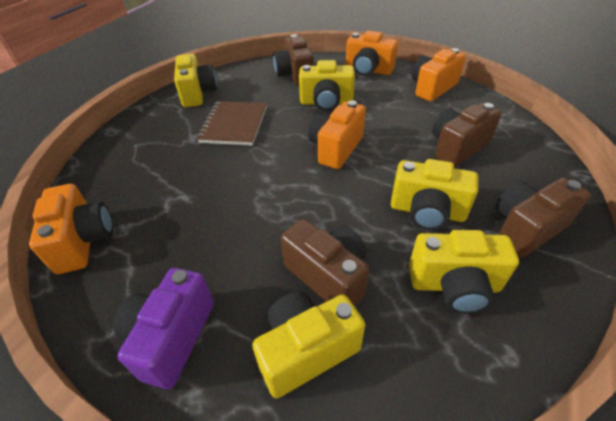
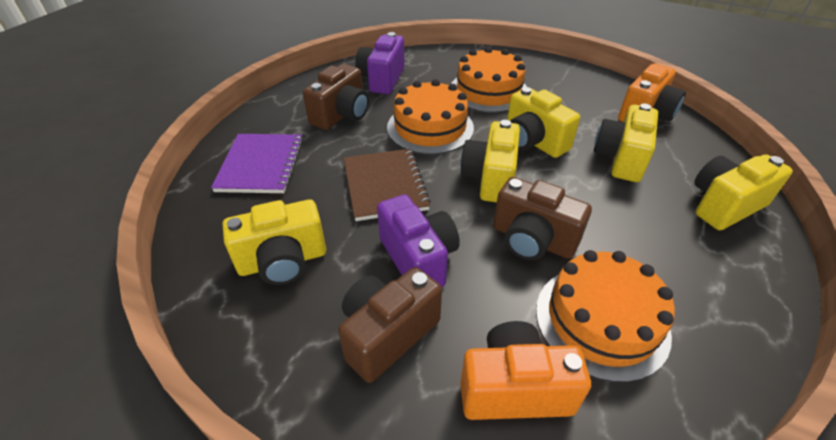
brown camera: [273,34,313,86] [281,219,369,307] [432,103,501,167] [495,178,591,258] = 4 -> [303,64,369,130] [338,267,442,383] [493,177,592,260] = 3
orange cake: none = 0 -> [387,79,474,154] [451,47,527,113] [536,250,675,382] = 3
orange camera: [29,184,113,274] [308,100,366,169] [346,31,398,76] [412,48,466,101] = 4 -> [460,321,591,420] [618,63,686,122] = 2
purple camera: [114,268,214,389] = 1 -> [355,32,405,94] [377,194,460,287] = 2
purple notebook: none = 0 -> [211,134,303,193] = 1

